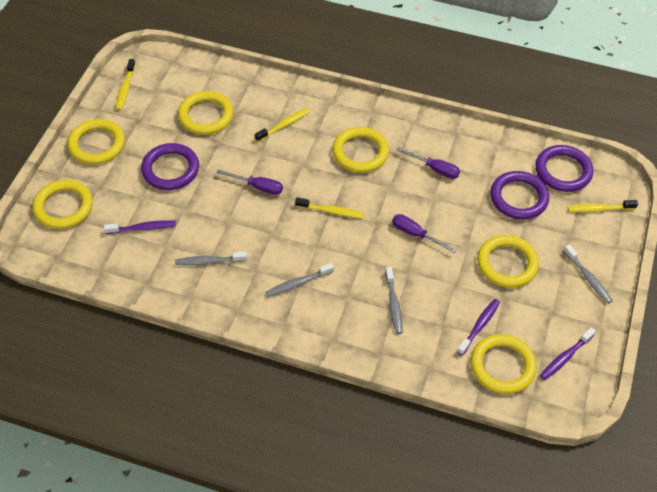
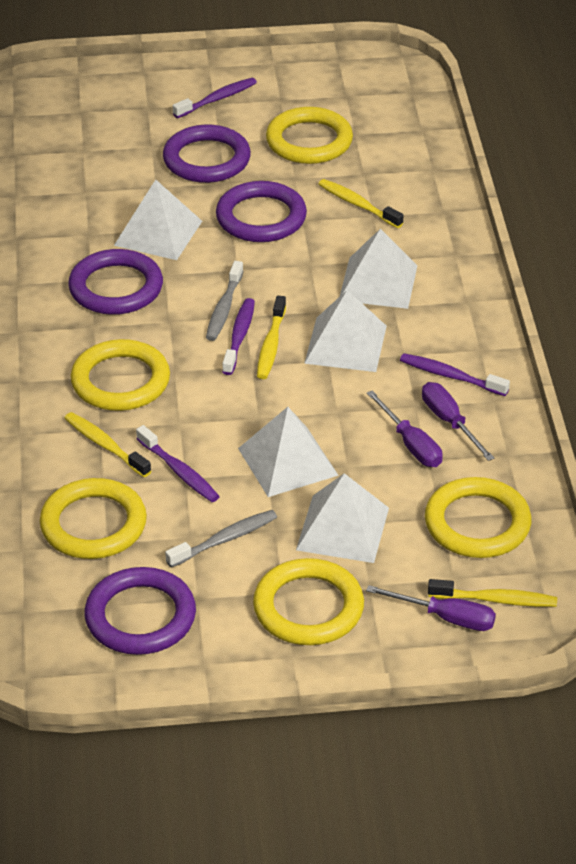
grey toothbrush: [175,252,247,266] [266,263,334,297] [385,267,403,334] [564,244,613,304] = 4 -> [165,510,277,568] [206,261,244,341] = 2
purple ring: [141,143,199,190] [490,171,549,220] [535,145,593,192] = 3 -> [68,249,163,315] [84,567,196,655] [163,125,251,183] [216,181,307,242] = 4
purple toothbrush: [104,220,176,234] [457,299,500,355] [540,327,596,380] = 3 -> [136,425,220,502] [173,78,257,118] [222,298,255,375] [400,353,510,396] = 4
white pyramid: none = 0 -> [114,180,202,260] [238,407,339,497] [296,473,389,563] [304,290,387,372] [340,229,418,309] = 5
yellow ring: [33,180,93,229] [67,119,125,164] [178,91,234,135] [332,127,389,173] [471,334,537,394] [477,235,539,288] = 6 -> [40,478,147,559] [71,339,170,411] [253,558,364,645] [266,107,353,164] [425,477,532,558] = 5

